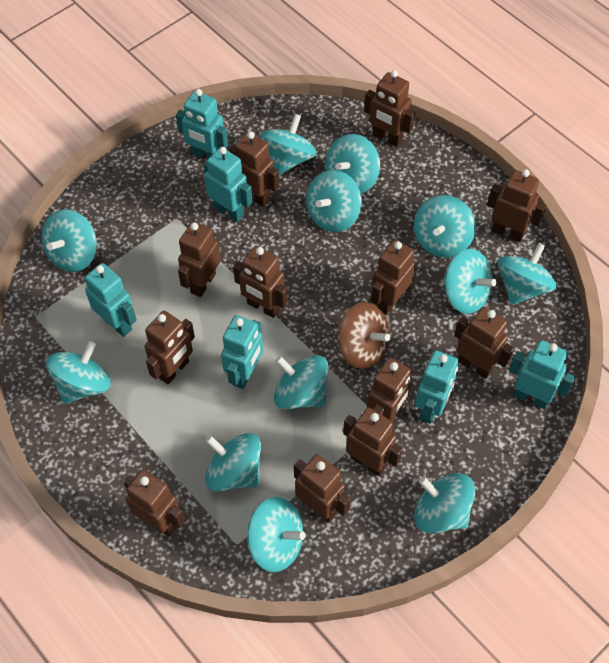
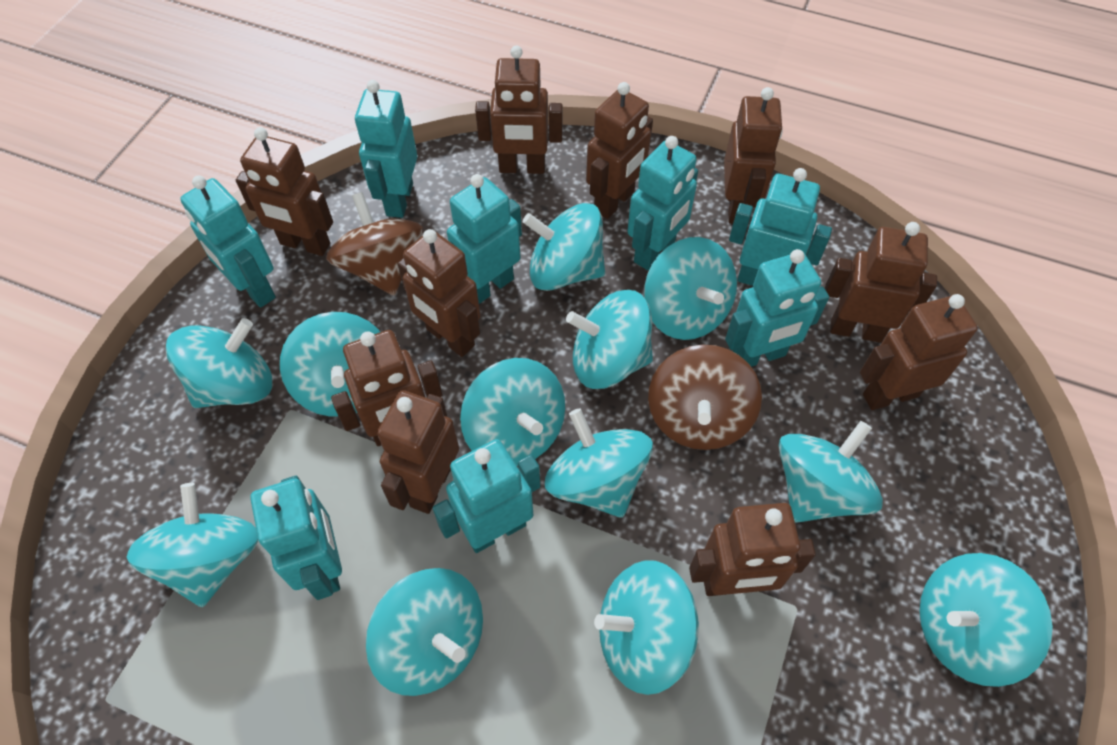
brown robot: [124,469,185,536] [144,311,195,384] [178,221,221,297] [230,131,279,207] [233,246,288,318] [294,454,350,523] [343,407,403,476] [364,70,415,147] [367,358,413,421] [371,240,416,315] [454,307,514,379] [487,169,547,243] = 12 -> [236,127,333,256] [331,330,442,446] [377,390,459,514] [398,229,481,357] [475,46,563,174] [586,82,653,219] [689,503,816,596] [724,87,783,224] [825,222,937,343] [860,294,978,410] = 10
brown spinning top: [338,302,390,369] = 1 -> [326,192,423,295] [648,344,762,450] = 2
turquoise robot: [85,263,137,337] [176,89,228,160] [203,147,252,222] [221,315,263,389] [415,350,458,424] [509,340,575,409] = 6 -> [180,175,276,308] [250,476,342,600] [355,80,418,218] [433,439,540,553] [447,174,522,304] [627,136,698,270] [725,249,829,367] [729,168,832,286] = 8

